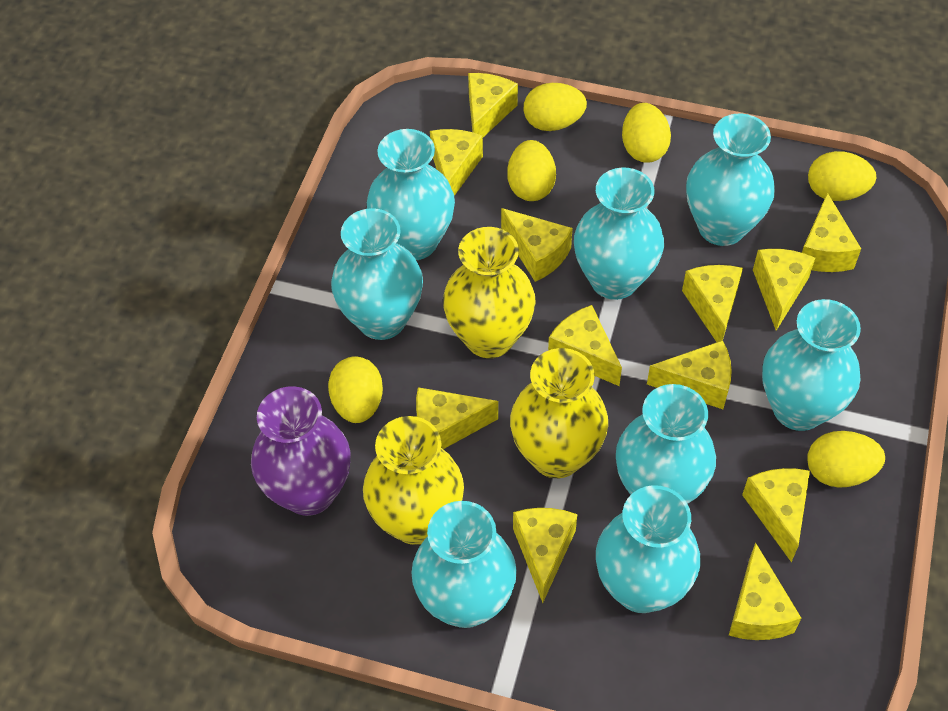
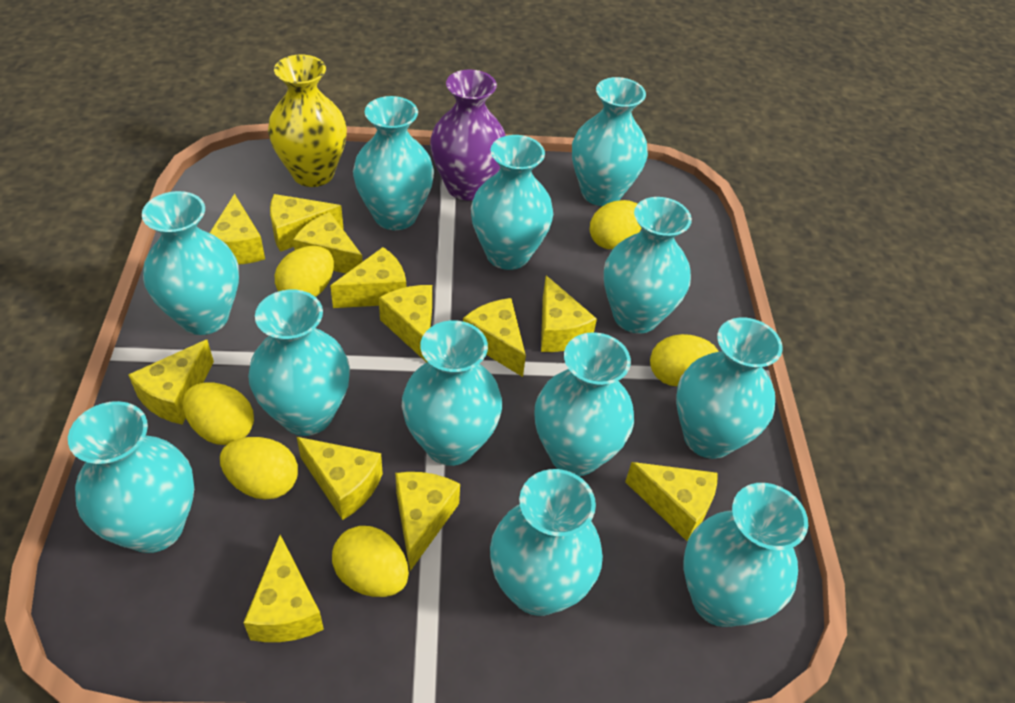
turquoise vase: [331,208,423,340] [367,129,455,260] [411,501,517,628] [574,168,664,300] [596,485,701,613] [616,384,716,504] [686,114,775,246] [762,299,861,431] = 8 -> [68,401,194,553] [142,191,239,335] [248,289,350,436] [353,96,434,230] [402,320,502,466] [471,135,553,270] [490,469,603,616] [534,332,634,476] [572,77,648,206] [604,197,692,334] [676,318,783,459] [683,483,808,627] = 12
yellow vase: [363,416,464,545] [443,227,536,358] [510,348,608,478] = 3 -> [268,55,347,187] = 1

